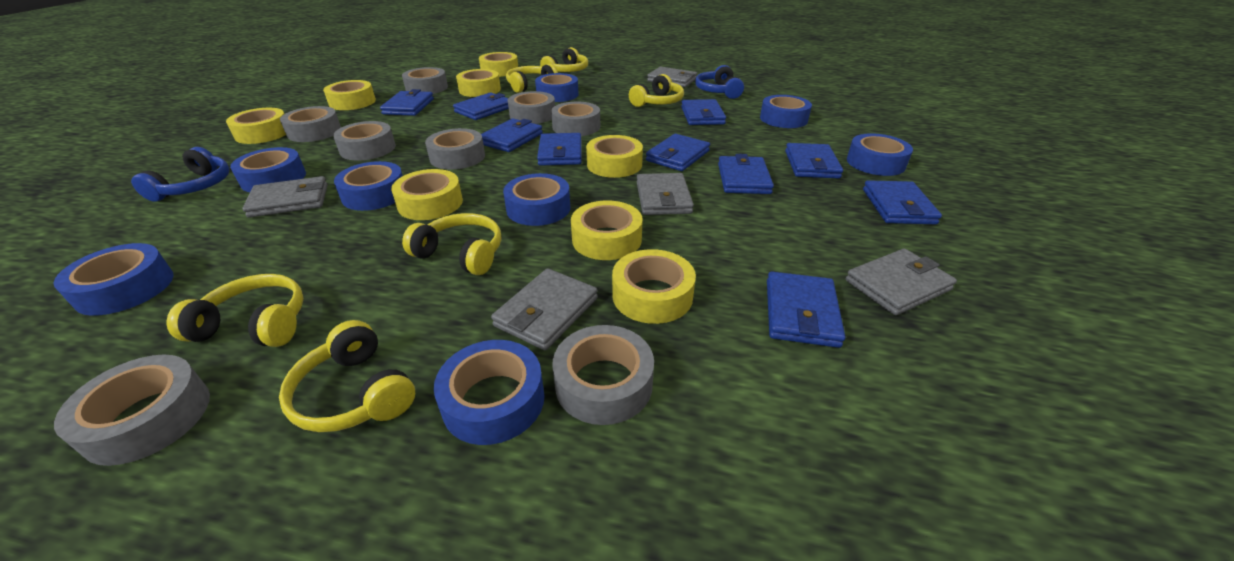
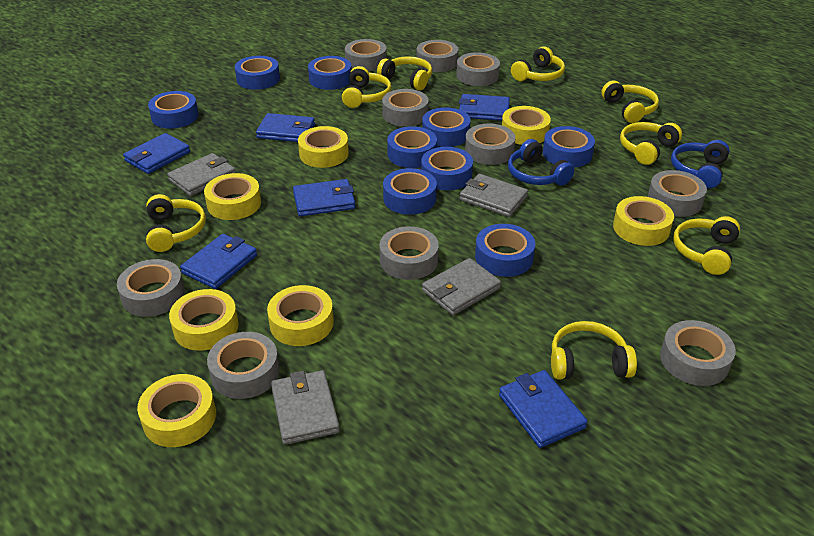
blue tape: [53,243,173,316] [230,147,306,192] [334,161,403,211] [434,340,545,445] [503,173,571,226] [535,73,579,102] [760,95,812,128] [847,133,913,176] = 8 -> [148,91,199,129] [235,56,280,90] [308,56,352,90] [383,168,437,215] [387,126,437,168] [421,147,473,191] [422,107,471,147] [475,224,535,277] [543,126,595,168] = 9
blue wallet: [380,89,434,116] [453,92,509,120] [481,118,543,152] [537,133,582,166] [646,134,710,171] [681,99,726,125] [718,154,774,194] [767,271,845,348] [785,143,843,178] [863,180,942,224] = 10 -> [123,133,190,174] [180,234,257,289] [256,113,315,142] [293,179,356,216] [459,94,510,121] [499,370,588,448] = 6
grey tape: [54,355,210,466] [280,106,341,142] [333,121,396,160] [402,67,448,94] [425,128,485,170] [507,91,555,124] [551,102,600,136] [553,325,654,425] = 8 -> [117,259,185,317] [207,332,280,399] [345,39,387,71] [379,226,439,280] [382,89,429,126] [417,40,458,72] [456,52,500,86] [465,124,515,165] [648,170,707,217] [660,320,736,386] = 10
grey wallet: [242,176,328,218] [491,268,598,350] [637,173,694,215] [647,67,697,87] [846,249,957,315] = 5 -> [167,153,236,196] [271,370,340,445] [422,258,501,315] [460,174,528,217] = 4
yellow headphones: [167,274,304,347] [279,320,415,432] [402,213,501,275] [506,64,558,93] [540,47,588,72] [629,74,684,107] = 6 -> [146,194,206,252] [342,66,391,108] [377,57,432,91] [511,46,565,81] [551,321,637,380] [602,81,659,123] [620,122,682,165] [673,216,740,275] = 8
yellow tape: [226,108,286,144] [323,80,376,110] [391,169,463,220] [456,69,501,97] [479,52,518,77] [571,201,643,260] [586,135,643,178] [612,249,696,324] = 8 -> [137,374,216,447] [169,289,239,351] [204,173,261,220] [267,285,334,346] [298,126,349,168] [502,106,551,145] [613,196,674,246] = 7

